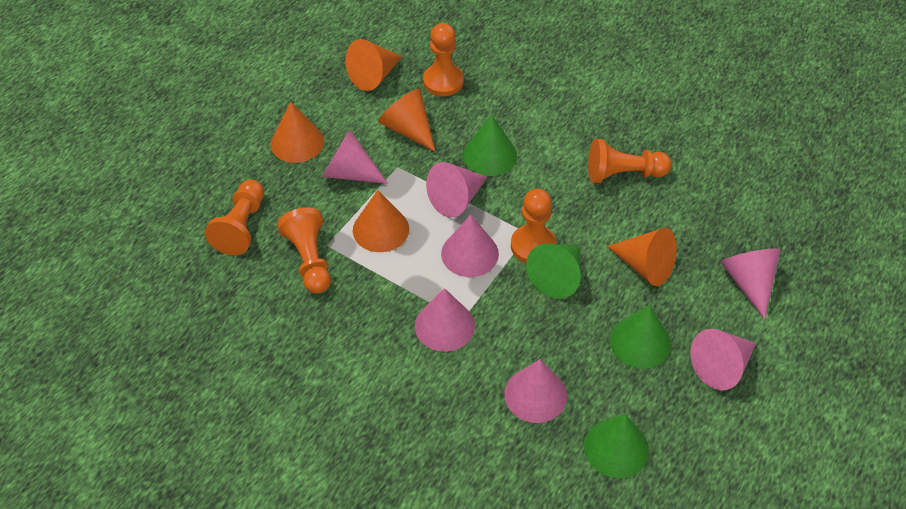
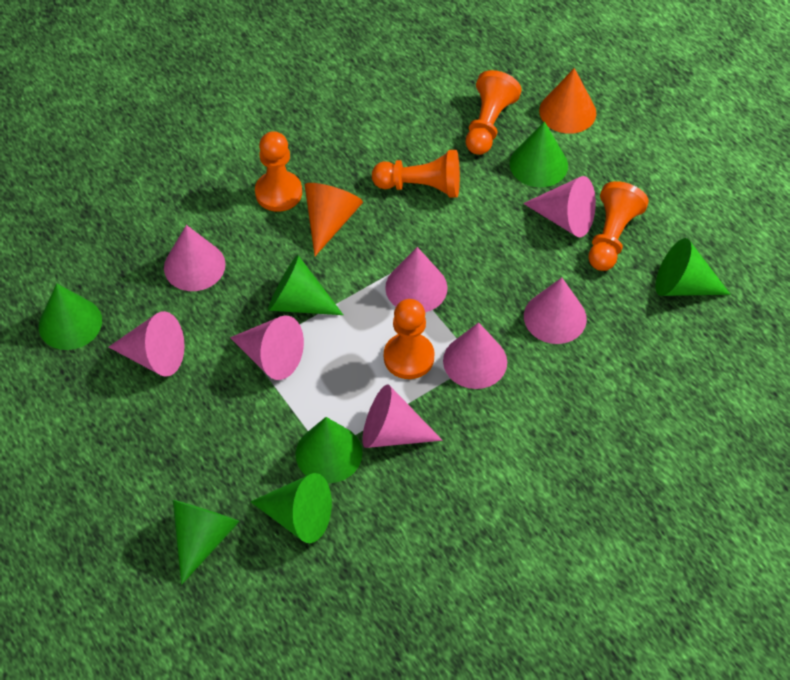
green cone: [463,114,517,176] [526,243,581,299] [584,414,649,478] [610,305,671,369] = 4 -> [39,283,102,350] [173,500,240,585] [250,473,332,543] [268,255,343,315] [296,417,362,483] [510,121,568,188] [656,238,731,296] = 7
orange cone: [271,102,324,163] [345,39,402,91] [353,190,409,252] [378,89,435,151] [607,228,677,286] = 5 -> [305,183,363,256] [539,68,596,134] = 2
pink cone: [322,130,388,184] [415,288,475,352] [426,162,487,218] [441,215,499,277] [504,359,567,423] [690,329,756,390] [721,248,780,320] = 7 -> [109,311,185,377] [164,225,226,291] [230,315,304,380] [362,384,442,448] [385,247,447,312] [443,322,507,389] [523,176,596,237] [524,278,587,344] = 8

